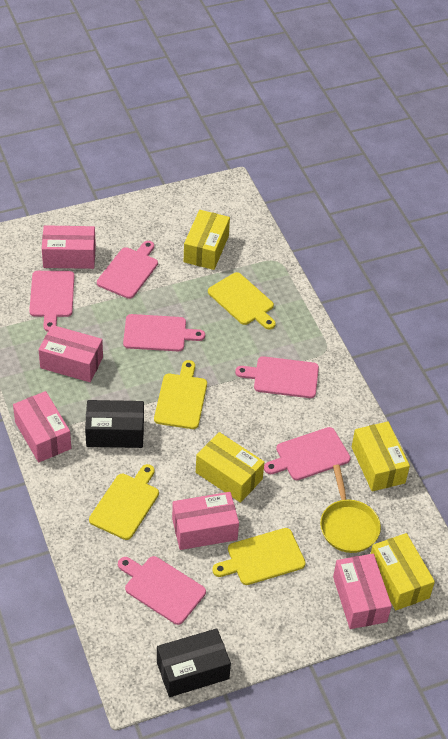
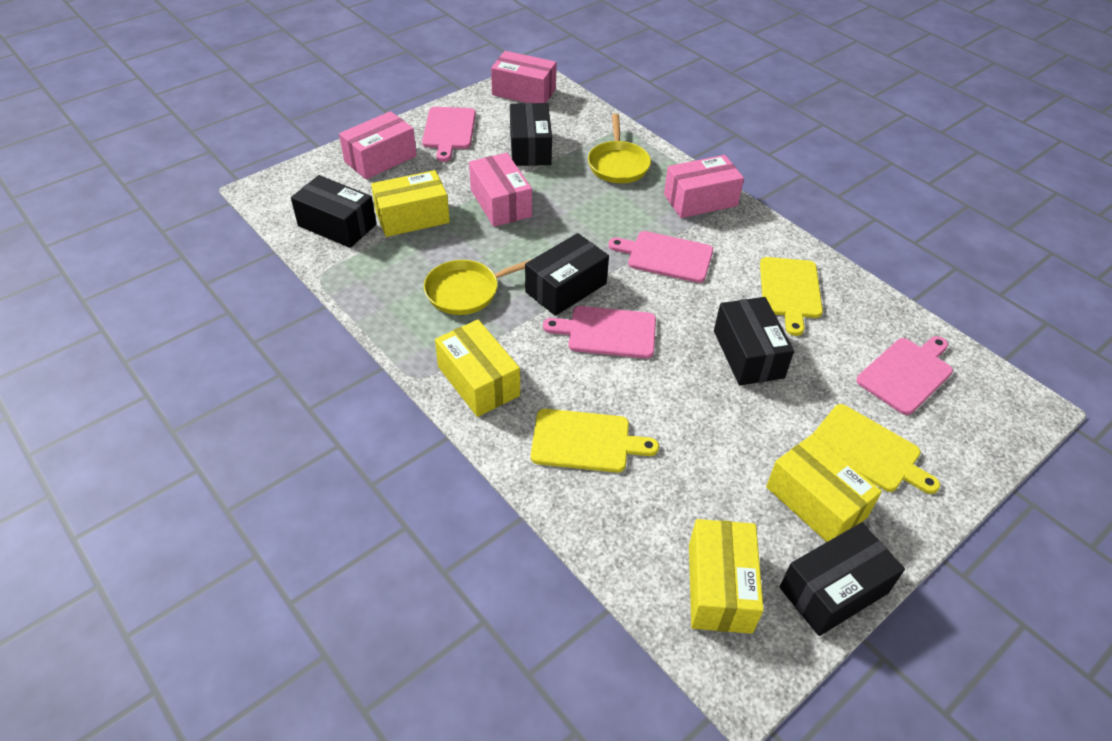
black box: [85,400,144,448] [157,628,231,697] = 2 -> [291,175,376,248] [510,103,552,166] [525,233,609,316] [714,297,794,385] [780,522,905,636] = 5
pink box: [13,391,71,462] [39,325,103,382] [42,225,96,269] [172,492,239,550] [333,554,392,629] = 5 -> [339,111,417,179] [469,153,532,227] [491,51,557,103] [664,155,744,218] = 4
pink cutting board: [29,271,74,332] [97,241,158,299] [118,556,206,625] [123,314,205,351] [235,356,319,398] [264,427,351,480] = 6 -> [422,107,476,162] [543,306,656,359] [608,231,713,283] [856,336,953,415] = 4
yellow cutting board: [89,464,159,540] [154,360,207,429] [208,272,276,329] [212,528,306,585] = 4 -> [531,409,659,473] [760,257,823,336] [813,404,940,494] = 3
yellow pan: [320,465,381,553] = 1 -> [424,259,532,315] [588,114,651,183] = 2

